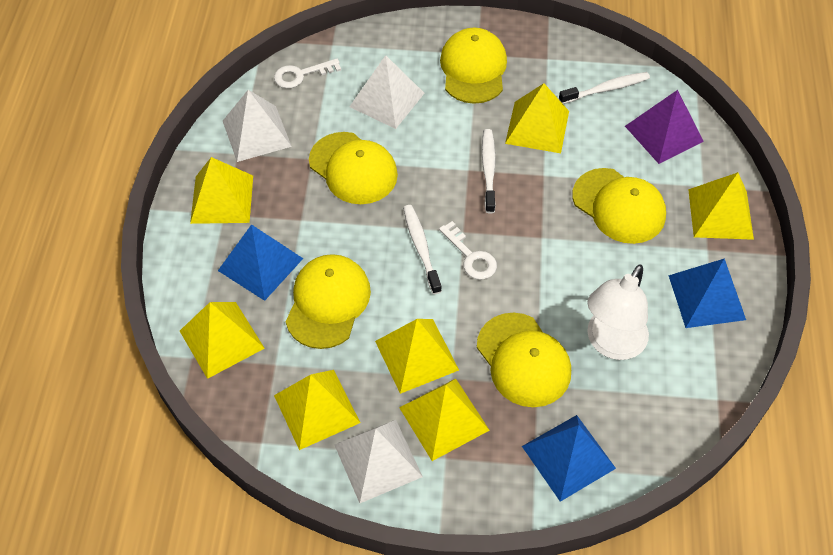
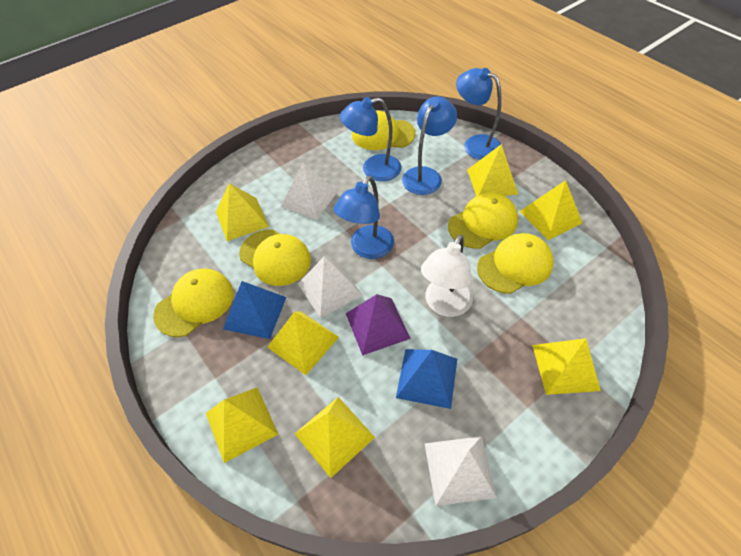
blue lamp: none = 0 -> [334,176,394,259] [340,97,401,182] [402,97,457,195] [456,68,502,160] = 4
blue pyramid: [218,224,303,301] [522,415,616,502] [668,258,746,328] = 3 -> [223,281,286,339] [396,349,457,409] = 2
white key: [274,59,341,88] [439,221,497,280] = 2 -> none = 0
white toothbrush: [403,205,442,294] [482,129,496,213] [559,72,650,104] = 3 -> none = 0

